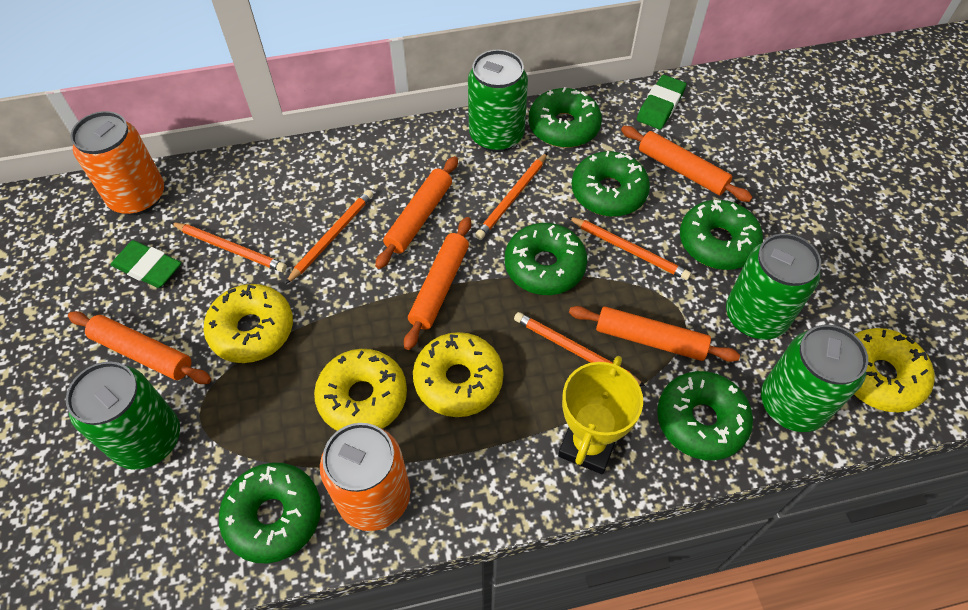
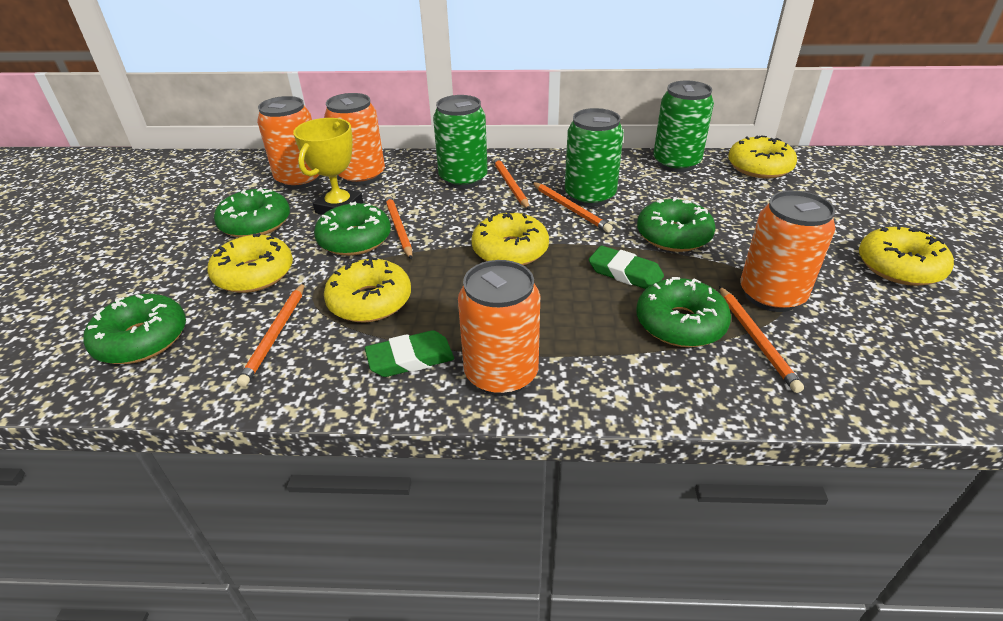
green can: [66,361,180,470] [468,50,528,152] [726,234,821,339] [761,325,868,432] = 4 -> [433,95,488,189] [565,108,624,207] [653,81,714,172] = 3
green donut: [219,463,321,563] [505,223,587,295] [529,87,602,148] [571,151,650,217] [657,371,753,461] [680,200,763,270] = 6 -> [83,294,186,364] [214,187,290,238] [314,202,391,256] [636,277,731,347] [637,197,716,252] = 5
orange can: [70,111,164,215] [320,423,410,531] = 2 -> [257,96,319,189] [324,93,385,185] [458,260,540,396] [740,190,836,312] = 4
orange rolling pin: [68,311,211,384] [375,156,458,269] [404,217,471,350] [569,306,740,362] [621,126,753,202] = 5 -> none = 0
yellow donut: [203,284,293,363] [314,349,407,431] [413,332,504,417] [854,328,934,412] = 4 -> [207,233,293,293] [324,257,411,323] [471,211,549,265] [728,135,797,178] [859,225,954,286] = 5

